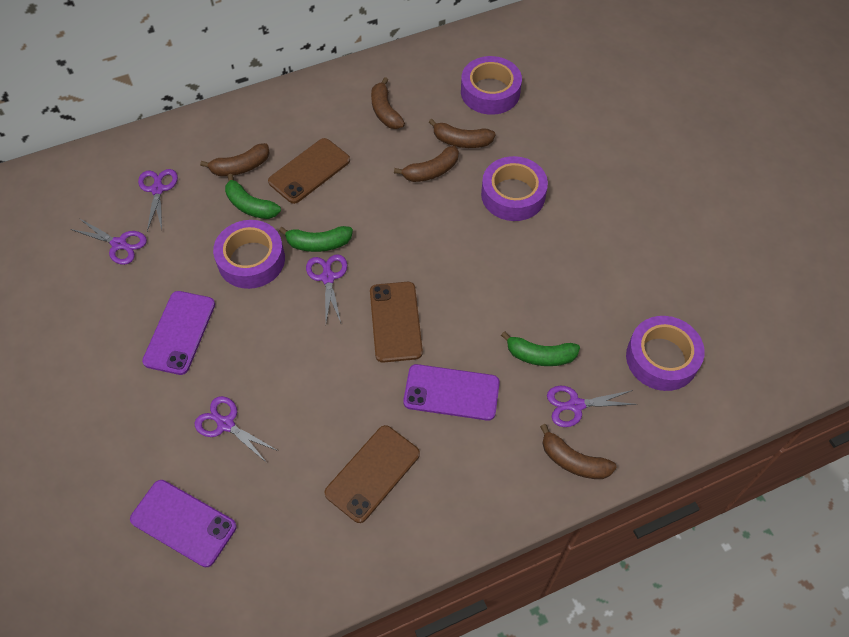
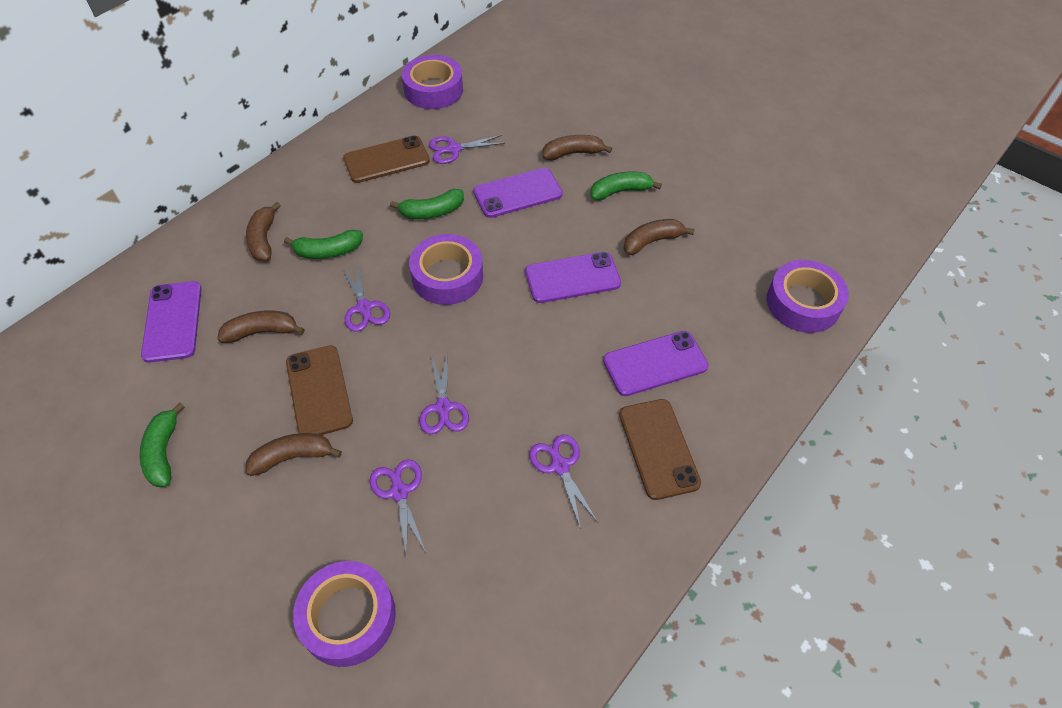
green banana: [225,174,281,219] [279,226,353,252] [501,331,580,366] = 3 -> [140,402,185,487] [284,230,363,259] [390,189,464,219] [590,172,662,200] = 4
purple phone: [130,480,237,567] [142,291,215,375] [403,364,500,421] = 3 -> [141,281,202,363] [473,168,563,218] [525,252,621,303] [603,331,708,396] = 4

